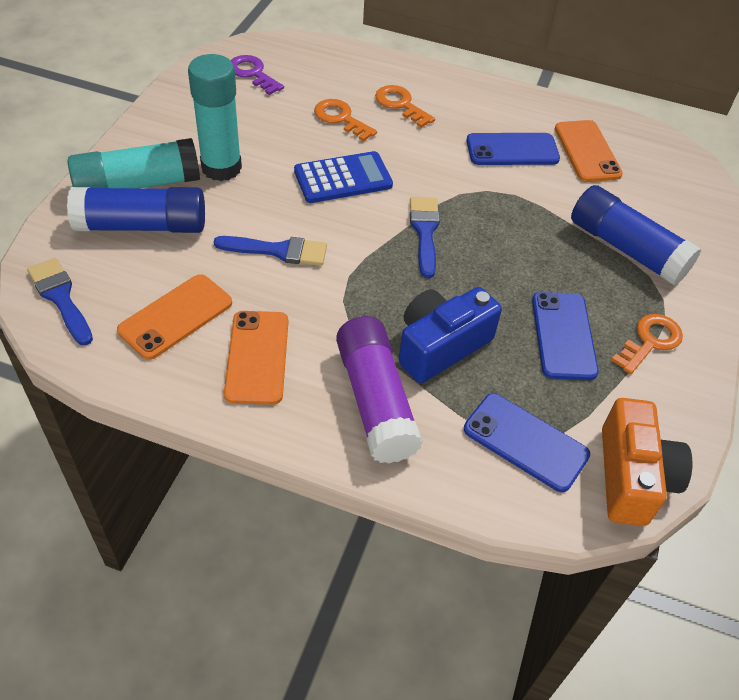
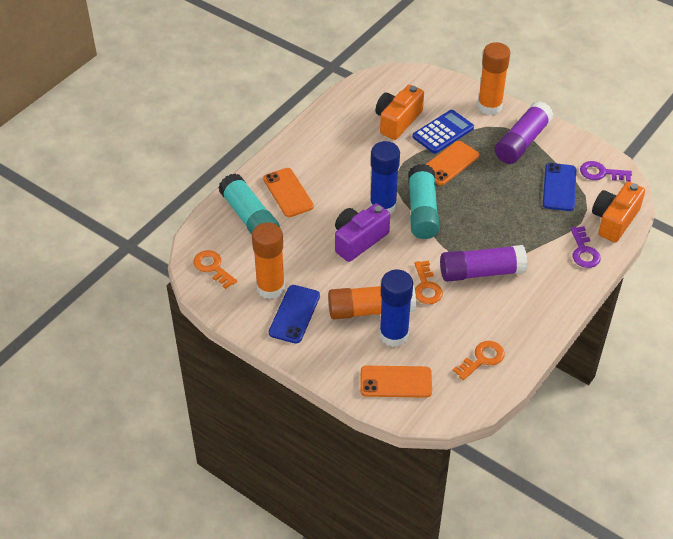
blue brush: [27,258,93,346] [214,236,327,266] [410,197,440,278] = 3 -> none = 0
blue camera: [399,287,502,383] = 1 -> none = 0
blue phone: [464,393,590,492] [466,133,560,165] [532,292,599,380] = 3 -> [269,285,320,344] [543,163,576,211] = 2
orange camera: [602,398,693,526] = 1 -> [375,85,424,140] [592,182,645,242] = 2
orange glue stick: none = 0 -> [252,222,285,299] [328,285,416,319] [477,42,510,115] = 3
purple camera: none = 0 -> [335,203,390,262] = 1
purple glue stick: [336,316,423,464] = 1 -> [440,245,527,282] [495,101,553,164] = 2
purple key: [230,55,284,95] = 1 -> [570,226,601,268] [580,161,632,182] = 2

